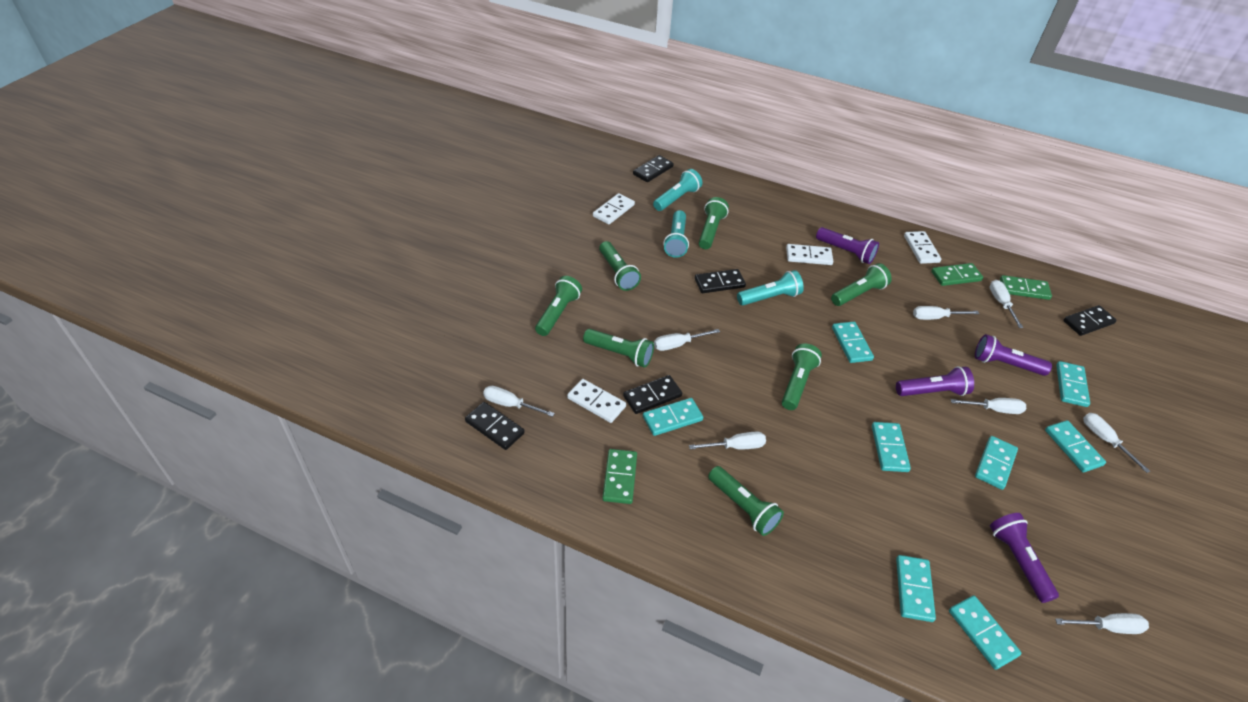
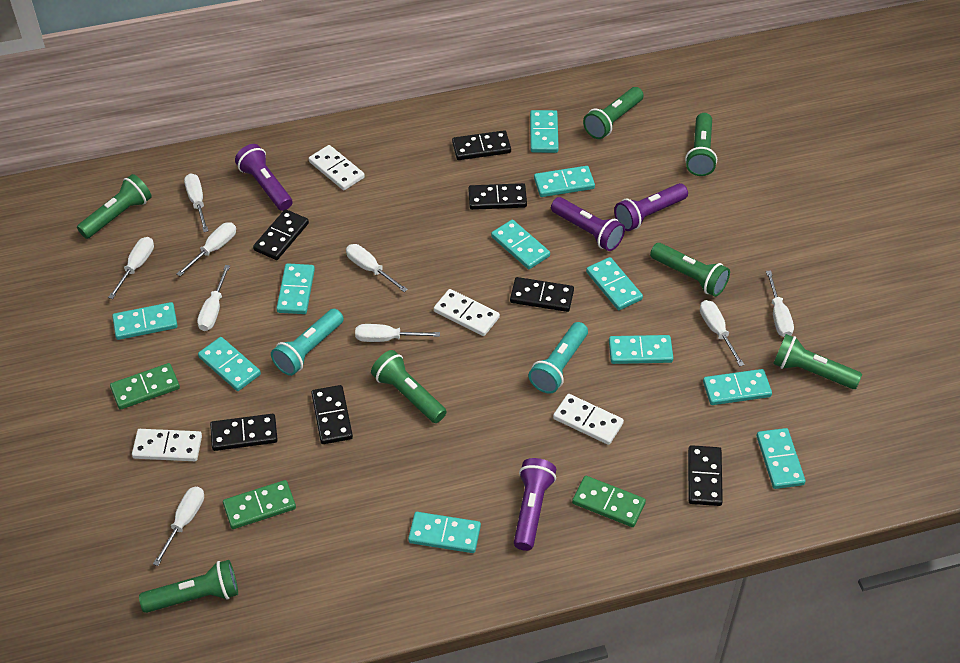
black domino: [465,402,525,450] [623,375,682,414] [633,155,674,182] [695,269,746,293] [1063,305,1117,336] = 5 -> [210,414,278,451] [253,209,309,260] [311,385,353,444] [452,130,511,160] [468,183,527,210] [510,277,574,312] [688,445,723,506] = 7
turquoise domino: [643,398,703,436] [832,321,874,363] [872,422,911,472] [896,555,936,622] [949,595,1022,670] [975,436,1018,490] [1045,420,1106,472] [1056,361,1090,407] = 8 -> [112,302,178,340] [198,337,261,391] [276,263,315,314] [408,512,481,553] [491,220,550,269] [530,110,559,153] [534,166,595,197] [586,257,643,310] [609,335,673,364] [703,369,772,405] [757,428,806,489] = 11
turquoise flashlight: [653,169,702,211] [663,210,689,258] [737,270,804,305] = 3 -> [271,309,344,376] [528,322,588,394] = 2
white screwdriver: [483,386,555,417] [654,329,720,351] [689,431,766,450] [913,306,979,320] [950,398,1026,414] [990,280,1023,328] [1055,613,1149,634] [1083,413,1150,473] = 8 -> [108,237,154,299] [153,487,204,566] [177,222,236,276] [184,173,208,232] [197,265,230,331] [346,244,408,292] [355,324,440,342] [700,300,744,367] [766,270,794,337] = 9

